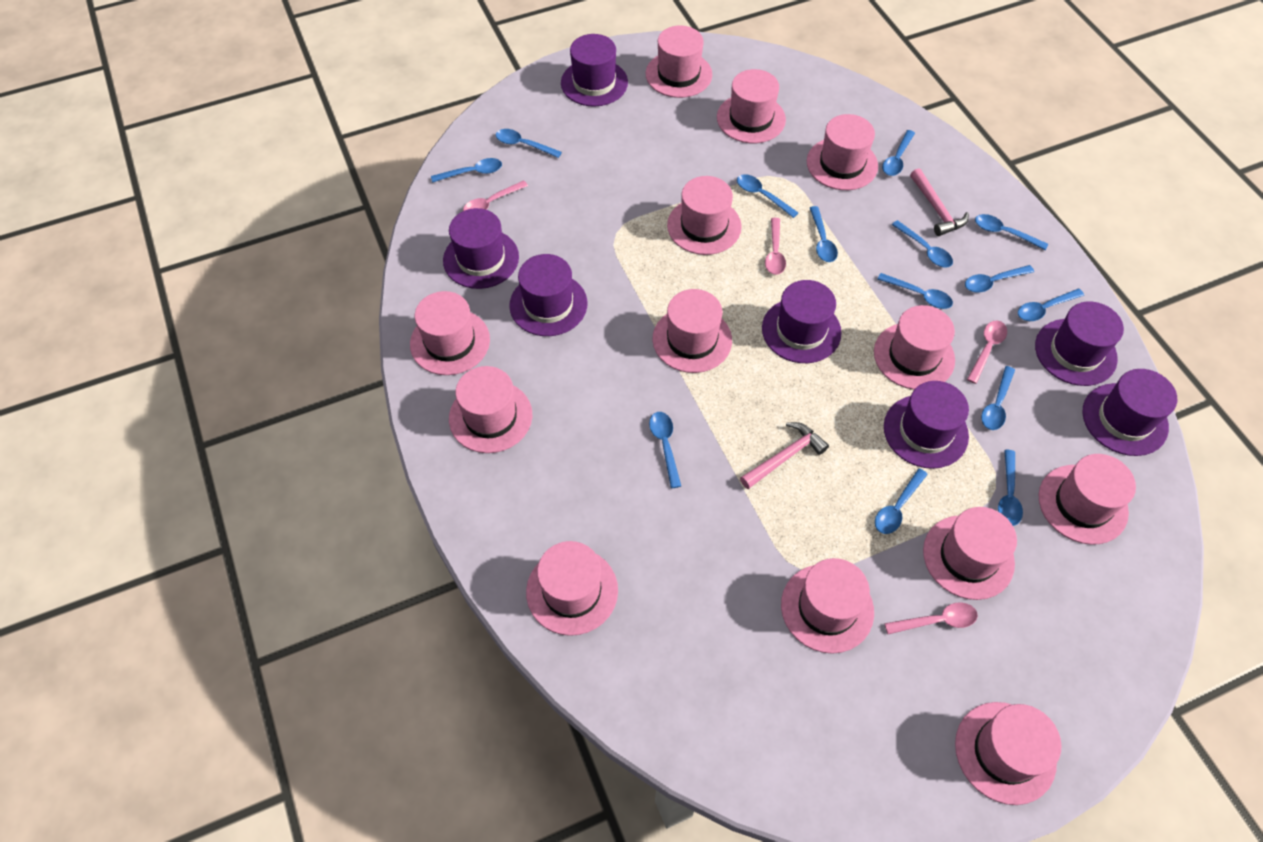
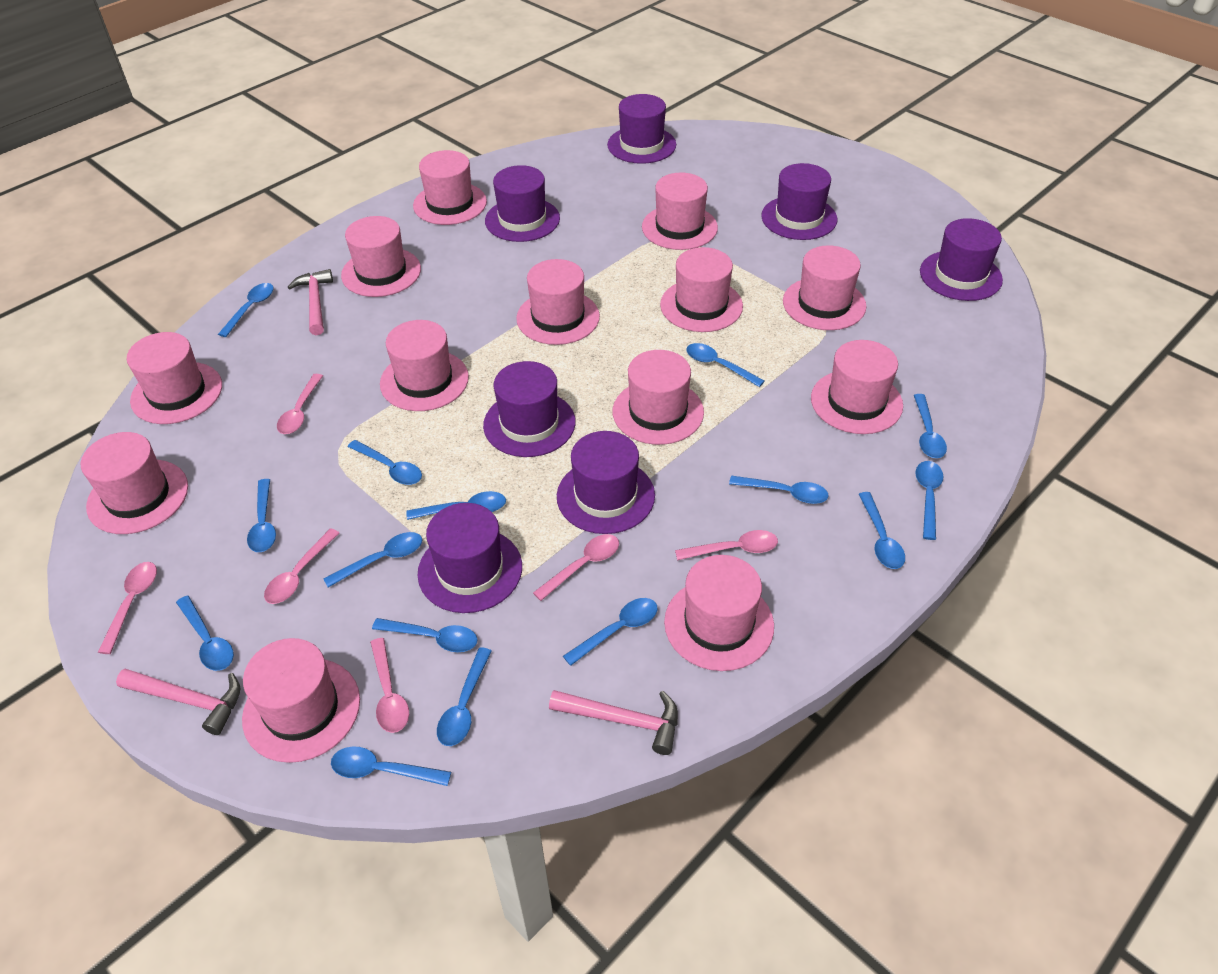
blue spoon: [431,158,502,183] [496,129,562,158] [649,412,681,488] [737,174,798,218] [810,206,838,262] [875,468,928,534] [877,273,953,309] [882,130,915,176] [892,220,953,268] [965,265,1034,292] [975,214,1048,250] [981,366,1015,430] [998,450,1023,526] [1018,289,1084,321] = 14 -> [176,596,234,671] [218,283,274,337] [247,479,276,552] [323,532,422,588] [331,747,451,786] [348,440,422,485] [372,618,478,652] [406,491,506,520] [437,647,492,746] [563,598,658,666] [686,343,765,387] [729,476,829,504] [859,492,905,569] [914,394,947,458] [916,461,944,540] = 15
pink hammer: [740,422,829,489] [910,168,969,236] = 2 -> [116,669,241,735] [288,269,333,335] [549,690,678,755] = 3
pink spoon: [463,180,528,211] [765,218,786,275] [884,602,978,634] [967,321,1007,384] = 4 -> [98,562,157,654] [264,528,339,604] [277,374,323,434] [370,638,409,733] [533,534,619,601] [675,530,778,560] = 6

